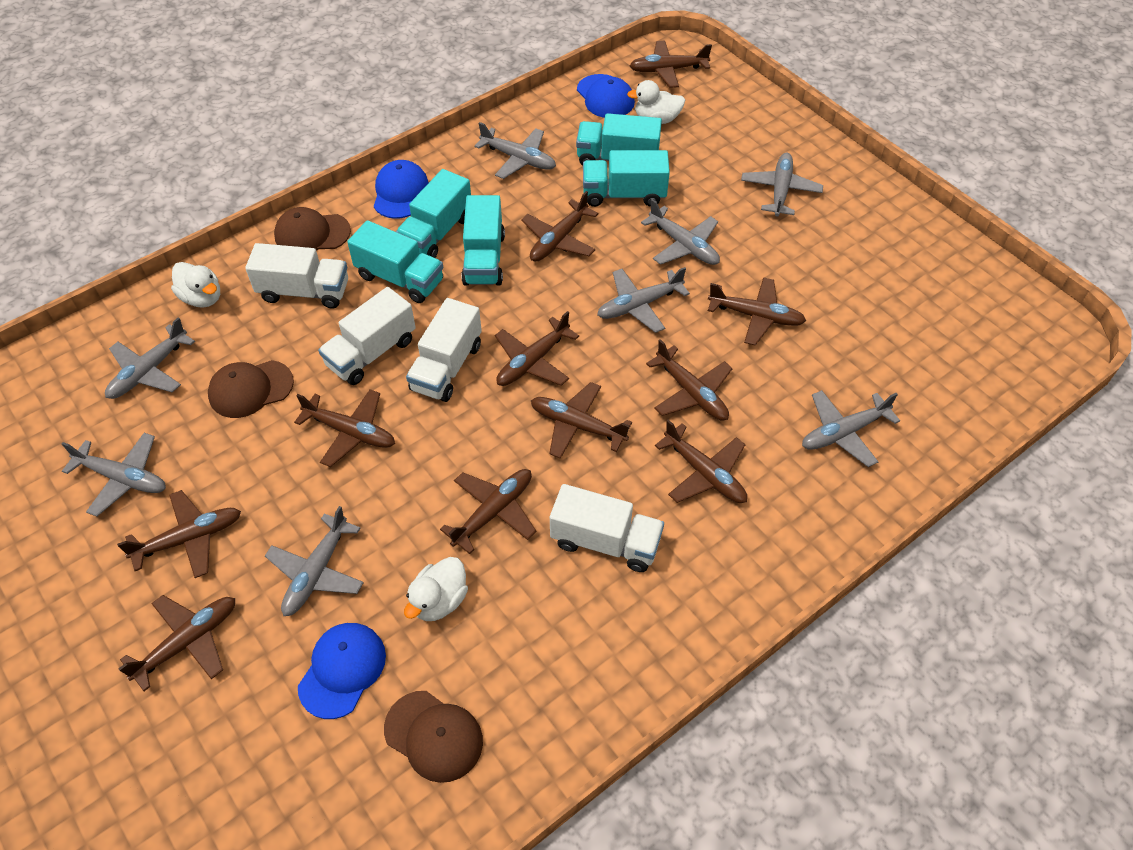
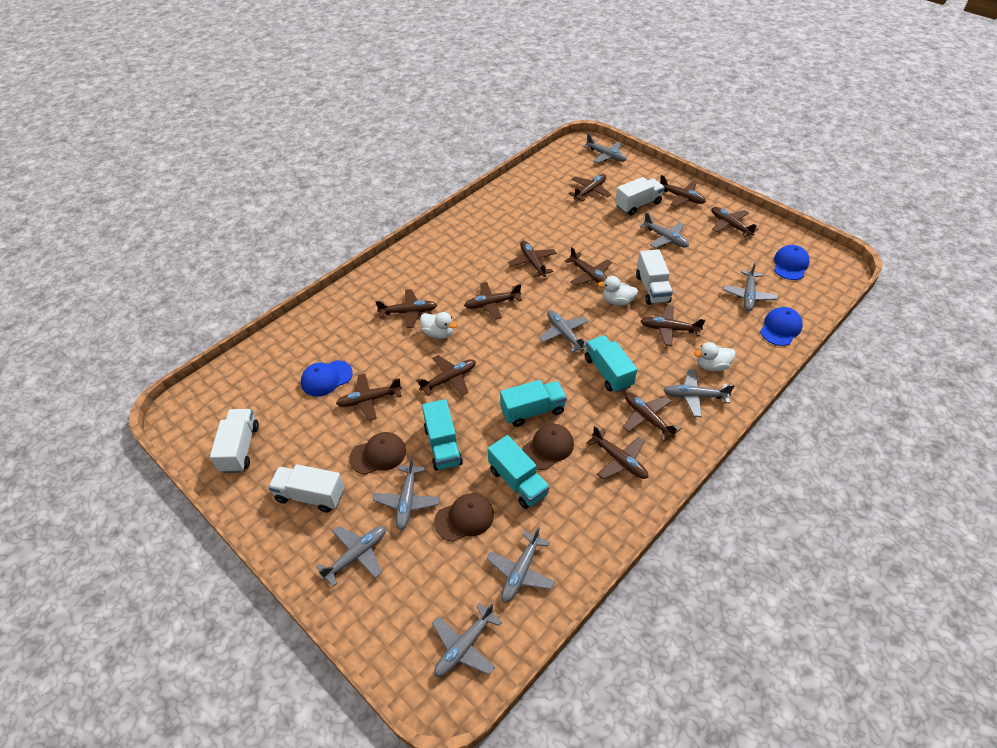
brown plane: [117,490,241,578] [118,595,235,691] [294,389,395,467] [440,469,536,554] [495,311,579,386] [521,191,598,262] [531,382,632,459] [630,40,712,88] [646,339,733,421] [655,420,747,503] [708,277,806,345] = 11 -> [336,374,402,421] [376,289,437,328] [416,355,476,396] [464,282,522,320] [508,240,557,277] [565,247,612,285] [569,174,611,201] [586,426,648,479] [623,392,682,441] [640,305,705,346] [660,175,706,207] [712,207,759,237] = 12
grey plane: [62,433,166,517] [105,317,195,399] [265,506,364,616] [475,122,556,179] [597,267,690,333] [641,199,720,265] [741,153,823,216] [802,390,900,467] = 8 -> [316,526,386,587] [373,457,440,530] [432,603,502,677] [486,527,555,603] [539,310,589,353] [583,134,627,163] [640,213,689,248] [663,369,734,417] [723,262,778,311] = 9
turquoise truck: [347,220,443,303] [396,169,471,258] [461,195,505,286] [576,113,662,165] [583,150,670,207] = 5 -> [422,399,463,471] [488,435,550,509] [500,380,567,427] [585,335,637,393] = 4

